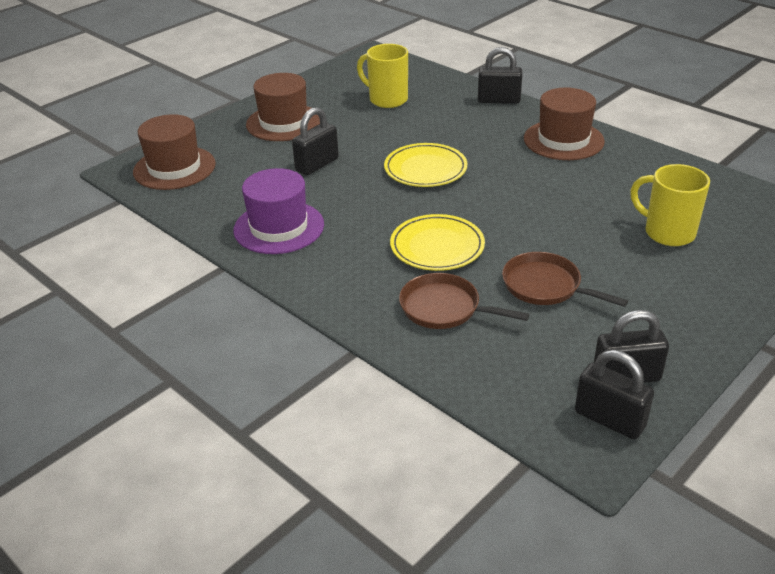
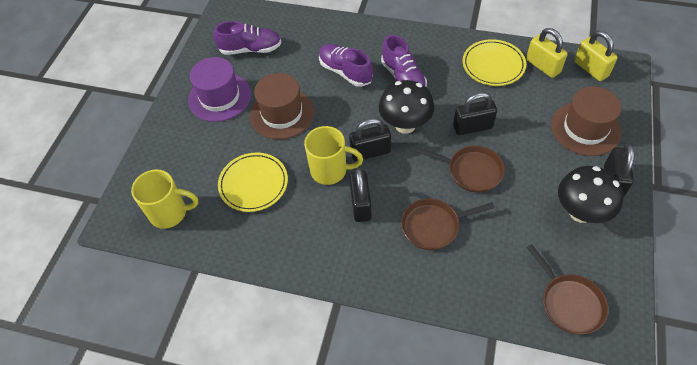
black mushroom: none = 0 -> [379,80,435,134] [558,166,624,223] = 2
brown hat: [133,114,216,190] [246,73,320,141] [524,88,605,160] = 3 -> [250,73,314,139] [551,86,622,156] = 2
brown pan: [399,273,529,329] [502,252,628,307] = 2 -> [401,198,495,250] [416,146,505,193] [526,244,608,334] = 3
purple shoe: none = 0 -> [213,21,282,55] [319,44,373,87] [381,35,427,88] = 3
yellow padlock: none = 0 -> [526,28,568,78] [574,31,618,81] = 2

